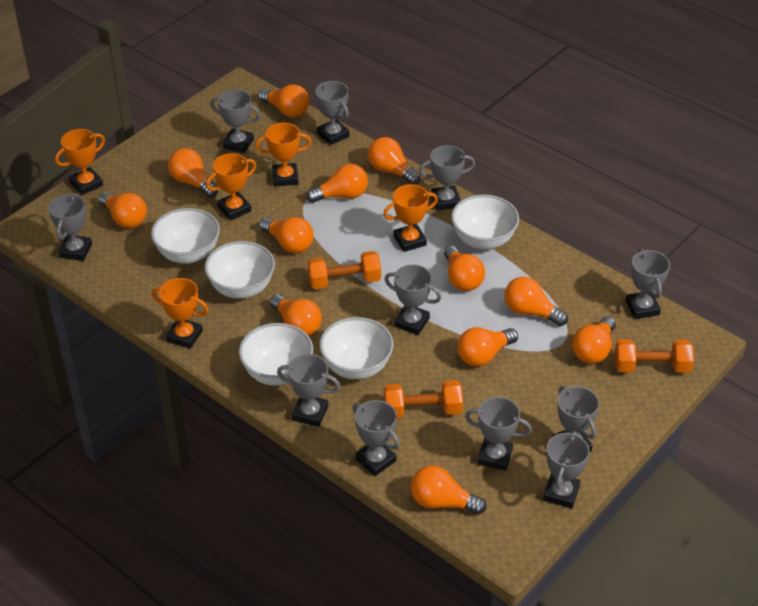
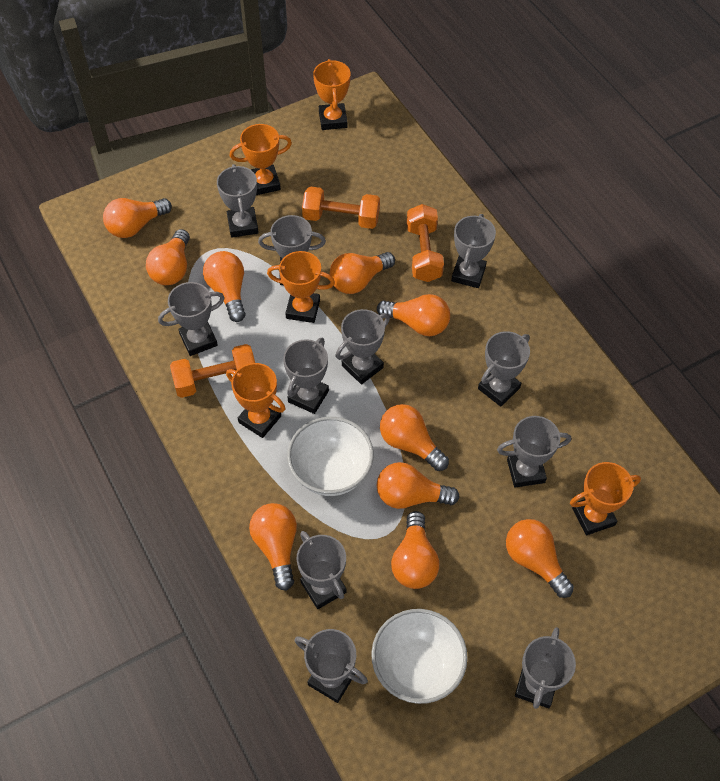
orange light bulb: [98,192,147,228] [168,148,218,198] [258,84,310,117] [259,217,314,253] [270,294,322,336] [306,164,368,203] [368,137,420,185] [411,466,487,514] [444,246,485,291] [458,327,518,366] [504,277,568,326] [572,316,616,364] = 12 -> [103,198,172,238] [146,229,190,285] [203,251,246,322] [249,503,297,591] [330,252,395,294] [377,294,450,336] [377,462,459,509] [380,404,449,471] [391,511,439,589] [506,519,574,598] = 10
white bowl: [151,208,220,264] [204,241,275,299] [239,323,313,386] [319,317,393,379] [451,195,519,250] = 5 -> [287,417,374,496] [371,609,468,704] = 2

